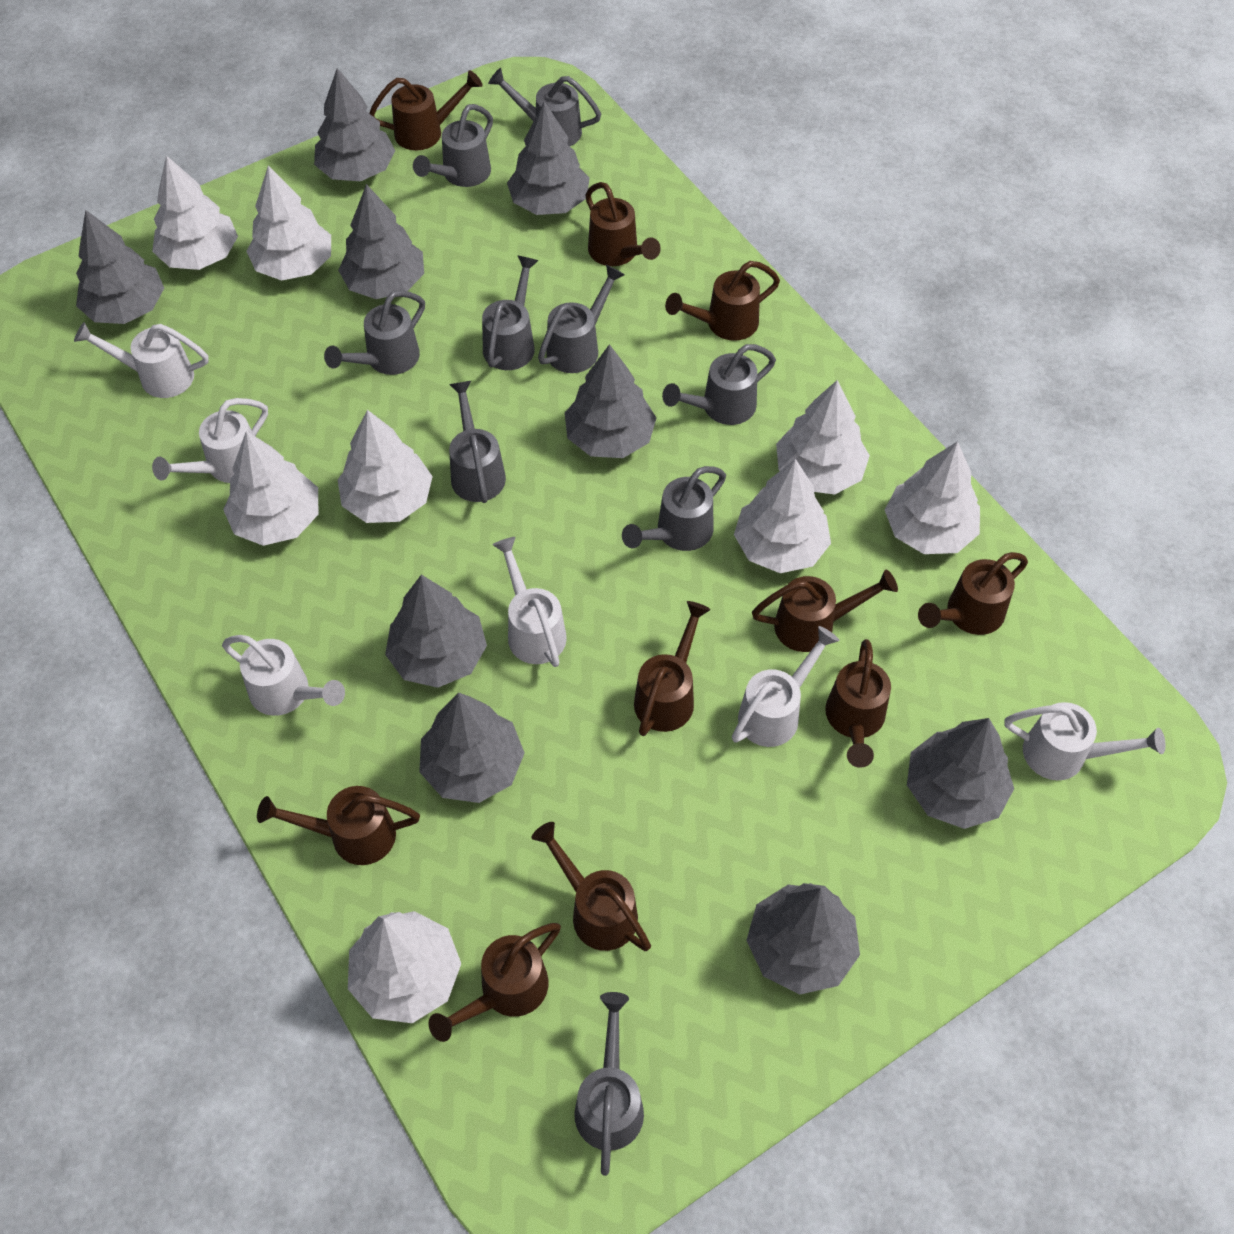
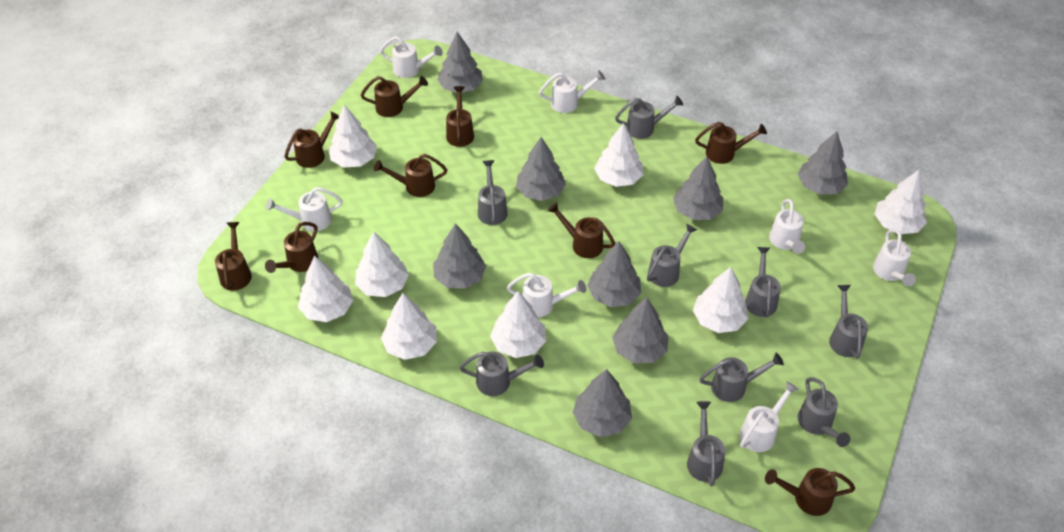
brown watering can: [257,786,420,865] [369,70,483,150] [428,923,561,1042] [531,822,651,951] [585,182,661,266] [634,601,711,736] [665,261,780,341] [752,570,898,652] [825,639,891,768] [918,552,1028,635] = 10 -> [215,222,252,290] [265,222,318,273] [284,111,339,168] [361,76,428,117] [374,154,447,197] [446,86,474,147] [548,203,615,258] [695,122,767,164] [765,468,855,516] = 9
grey tree: [76,210,164,324] [314,68,395,181] [338,184,424,299] [385,575,487,688] [419,692,524,803] [507,101,590,215] [565,344,656,458] [746,883,860,994] [907,718,1014,829] = 9 -> [433,223,486,289] [437,32,483,93] [516,137,566,201] [572,369,632,437] [587,242,641,307] [612,297,669,363] [673,156,724,220] [798,131,848,194] = 8
white watering can: [74,322,209,398] [152,398,268,483] [222,635,345,716] [492,537,567,667] [732,626,839,747] [1004,702,1166,780] = 6 -> [266,187,342,231] [380,36,443,78] [507,273,586,317] [539,70,605,113] [740,381,799,452] [769,199,805,254] [873,229,916,286] = 7

